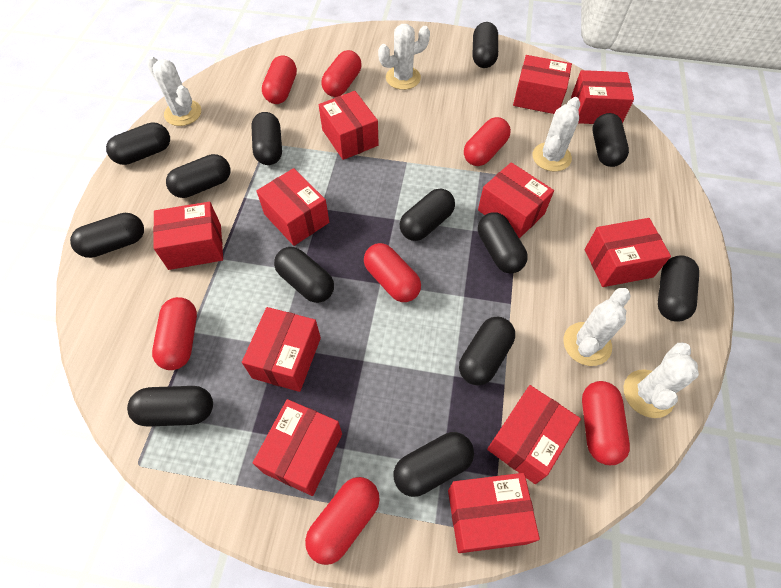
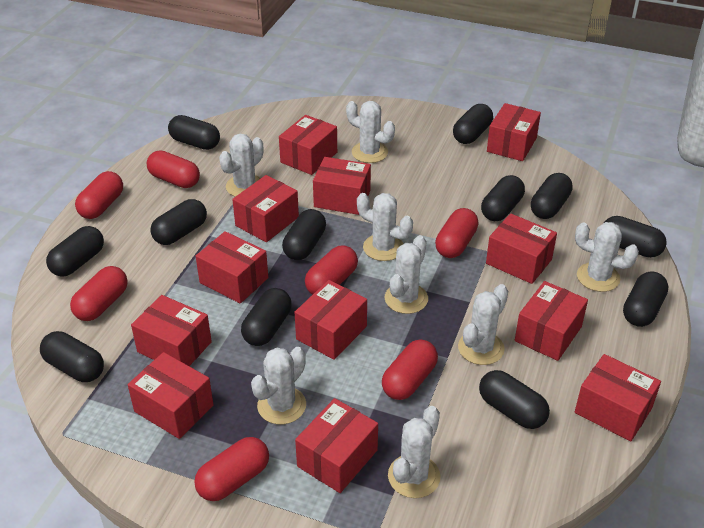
black capsule: [70,213,144,258] [106,122,170,165] [127,386,213,427] [166,154,230,198] [251,112,282,165] [274,247,334,303] [394,432,474,497] [400,188,455,241] [459,317,515,385] [473,22,498,68] [478,212,528,274] [592,113,629,167] [658,255,699,322] = 13 -> [40,331,104,382] [46,226,104,276] [150,199,207,245] [168,115,220,150] [241,288,292,346] [282,209,326,260] [453,104,493,144] [479,370,550,429] [481,175,525,221] [531,173,573,219] [604,216,667,258] [623,272,669,327] = 12
red box: [153,202,223,270] [242,307,321,392] [253,399,342,496] [256,168,329,246] [319,91,379,160] [448,473,540,553] [478,162,554,239] [487,385,581,484] [513,55,572,114] [571,70,634,124] [585,218,671,287] = 11 -> [128,352,214,439] [131,295,212,366] [196,231,268,304] [232,175,299,242] [279,115,337,175] [294,280,367,360] [295,398,378,493] [313,157,371,215] [486,213,557,284] [487,103,541,161] [515,281,588,361] [575,354,661,441] = 12
white cactus: [147,56,201,126] [378,24,430,90] [532,97,580,172] [563,288,630,366] [624,342,699,418] = 5 -> [219,134,263,197] [251,347,306,424] [346,101,395,163] [357,193,413,261] [385,235,428,314] [388,406,441,498] [458,284,508,365] [575,222,639,292] = 8

